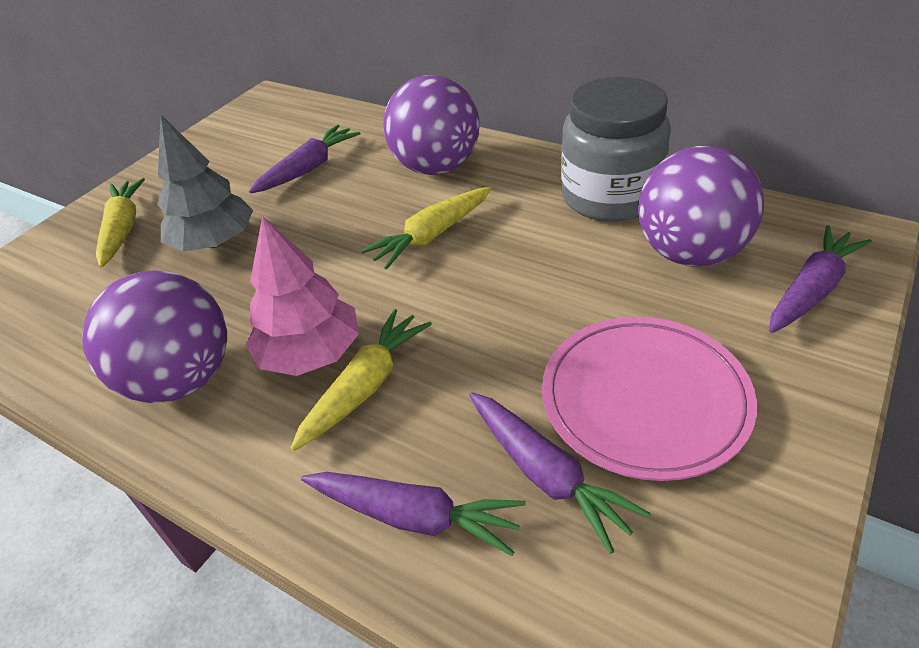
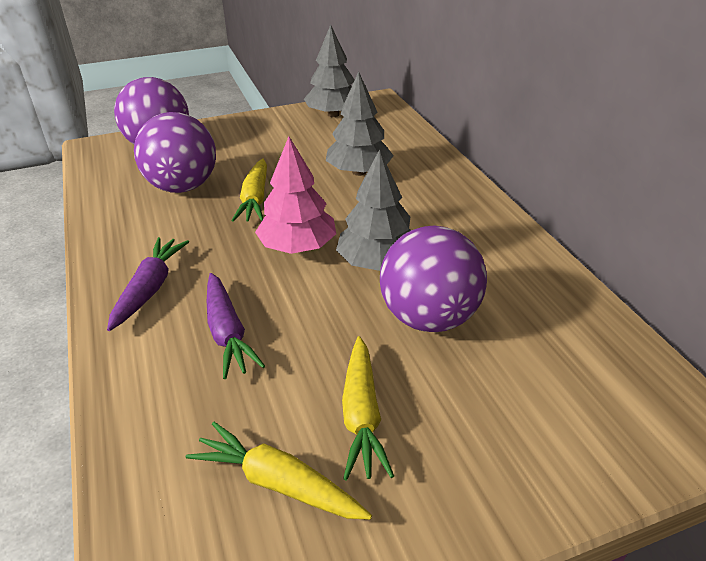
grey jar: [561,77,671,222] = 1 -> none = 0
grey tree: [157,115,253,251] = 1 -> [304,24,355,117] [326,71,394,176] [336,149,411,271] = 3
pink plate: [542,317,757,481] = 1 -> none = 0
purple carrot: [249,125,361,194] [301,472,526,556] [469,392,651,554] [769,225,872,333] = 4 -> [107,237,189,331] [207,273,265,379] = 2

